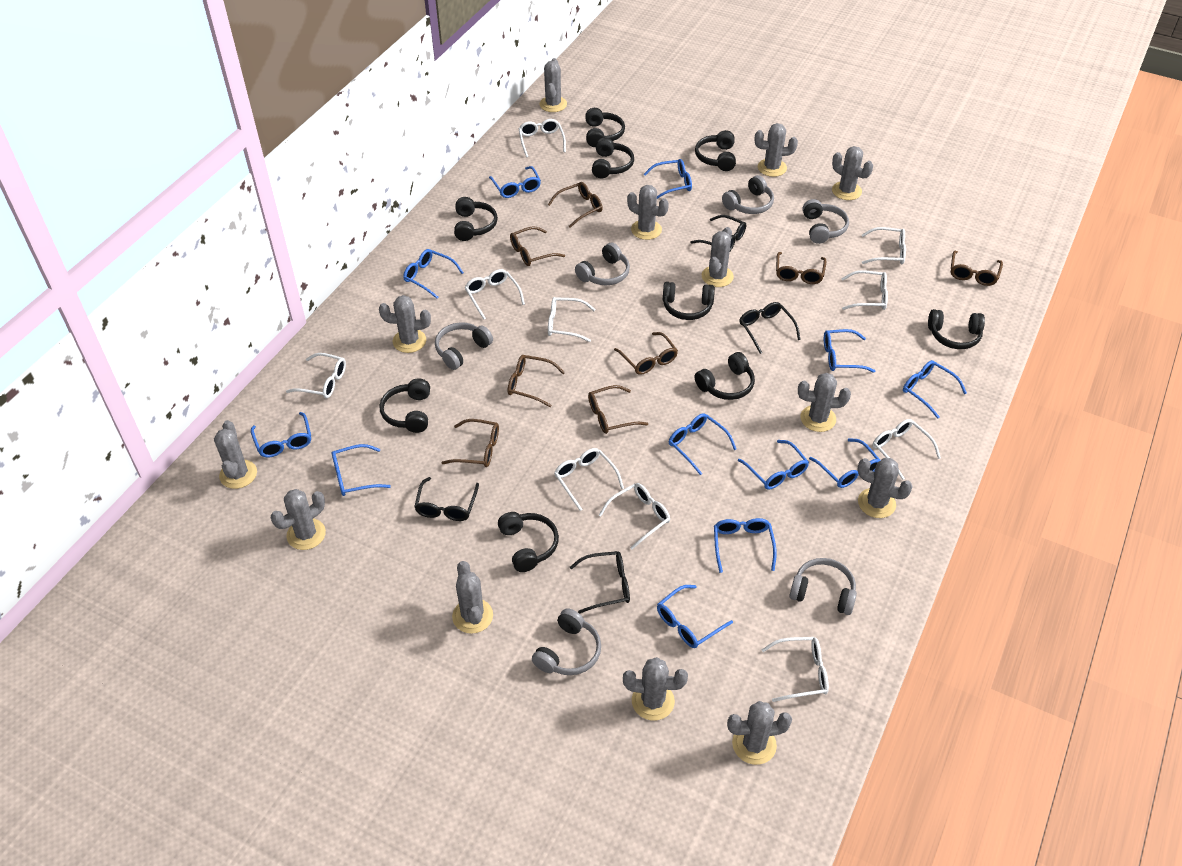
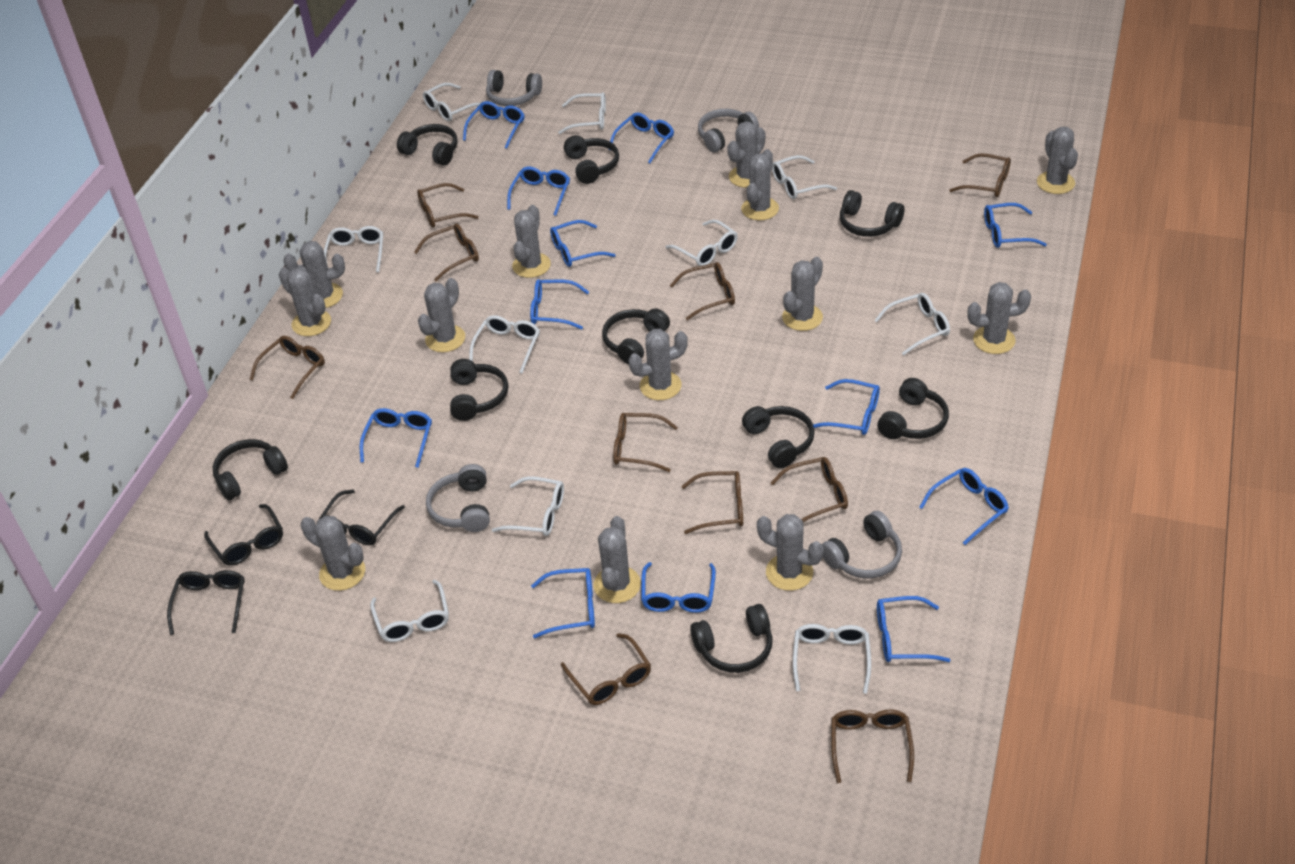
black glasses: [414,477,479,521] [570,551,630,614] [691,215,746,251] [739,302,801,354] = 4 -> [167,570,245,635] [204,504,283,566] [319,490,405,545] = 3
brown glasses: [442,419,499,467] [508,355,565,407] [510,226,565,266] [548,182,603,228] [588,385,648,434] [614,332,678,375] [776,252,826,284] [951,251,1003,286] = 8 -> [250,336,325,399] [414,224,479,282] [417,183,479,228] [561,633,651,705] [613,413,678,472] [670,262,735,320] [682,471,743,534] [771,457,848,522] [831,710,914,783] [950,153,1011,197] = 10
grey headphones: [435,322,493,370] [532,608,601,675] [575,242,630,285] [722,175,774,214] [789,558,857,615] [803,199,849,244] = 6 -> [426,464,490,532] [486,70,542,106] [698,109,759,152] [822,511,902,579] = 4

